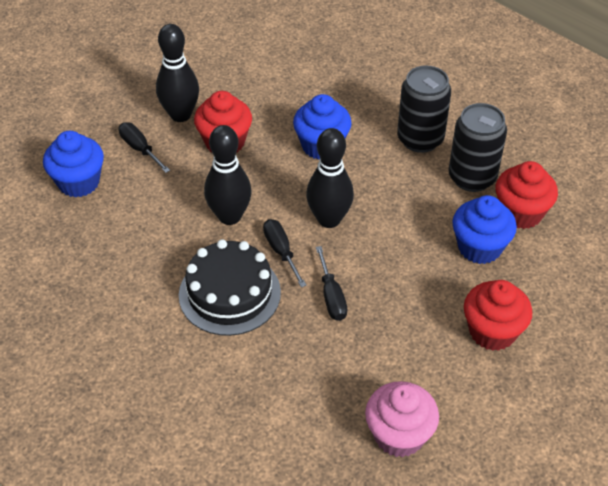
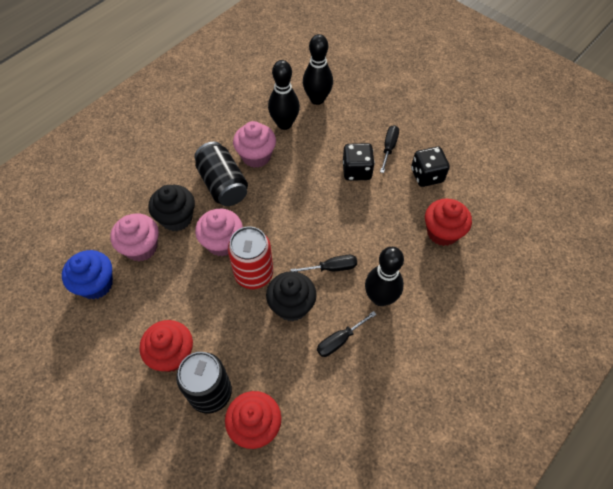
black cake: [179,239,281,336] = 1 -> none = 0
black cupcake: none = 0 -> [148,185,195,231] [266,271,317,321] = 2
black dice: none = 0 -> [343,143,375,181] [411,146,450,187] = 2
blue cupcake: [43,131,104,198] [293,94,352,160] [452,195,517,264] = 3 -> [62,250,113,300] = 1
pink cupcake: [365,381,439,458] = 1 -> [110,214,159,261] [195,209,243,256] [233,121,276,168] = 3
red can: none = 0 -> [228,226,273,289] = 1

